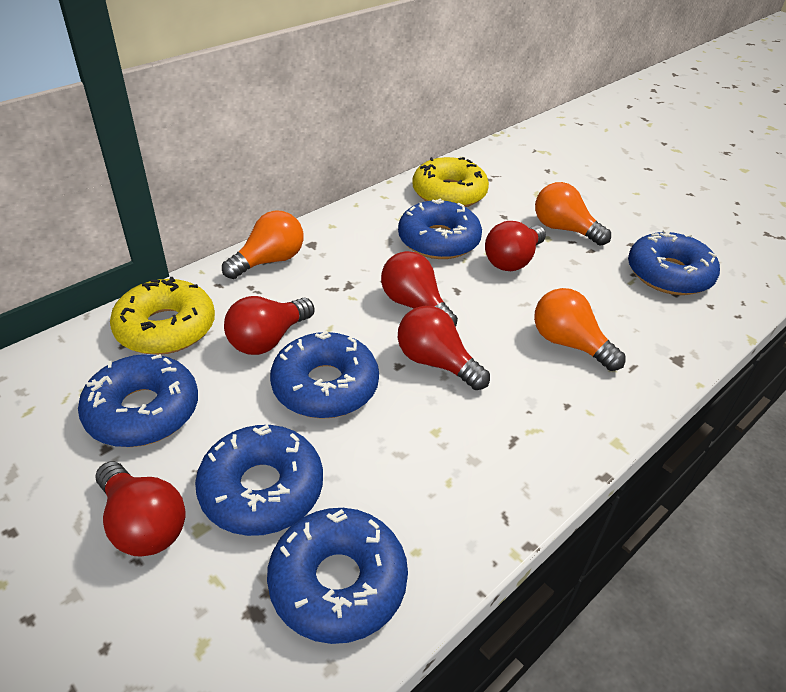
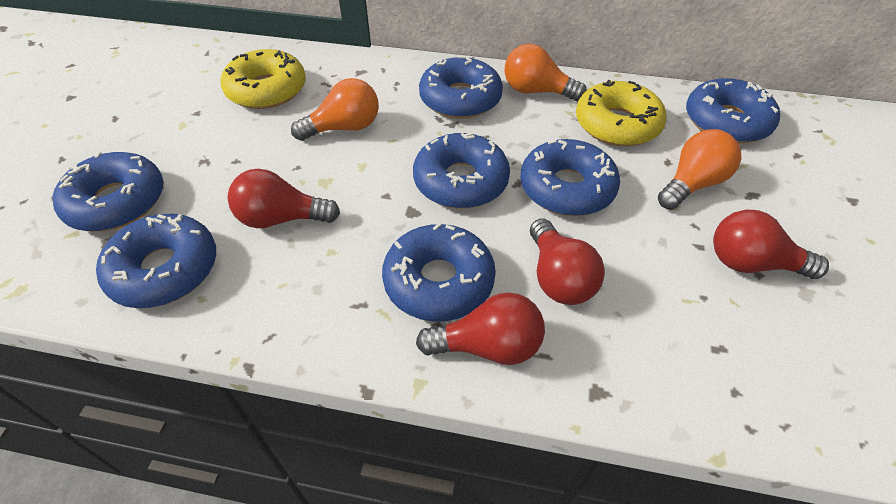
blue donut: [78,354,198,447] [195,425,323,536] [267,508,408,644] [270,331,379,419] [398,199,482,259] [628,230,720,295] = 6 -> [52,152,164,232] [96,214,216,308] [382,223,496,322] [413,133,510,209] [419,56,503,119] [520,139,620,216] [686,78,780,143] = 7
red light bulb: [95,461,186,557] [224,296,314,355] [381,251,458,327] [398,306,490,390] [485,221,546,271] = 5 -> [228,169,340,228] [416,292,545,365] [530,219,605,305] [713,210,829,279] = 4

